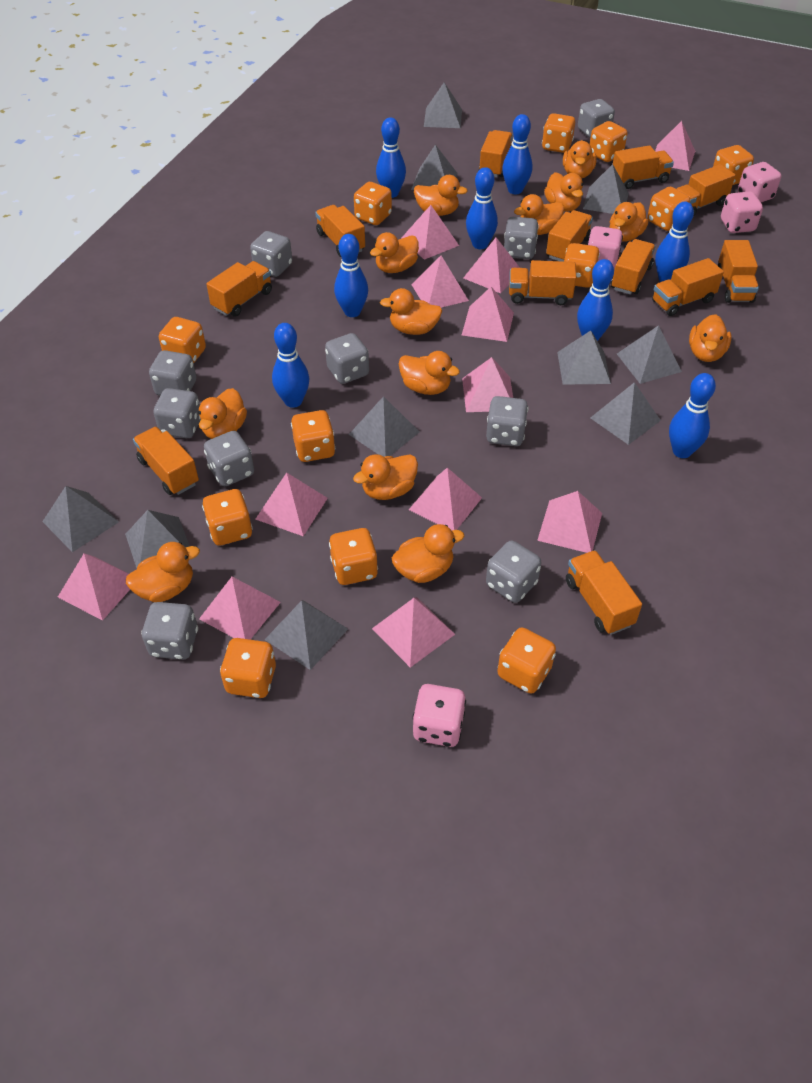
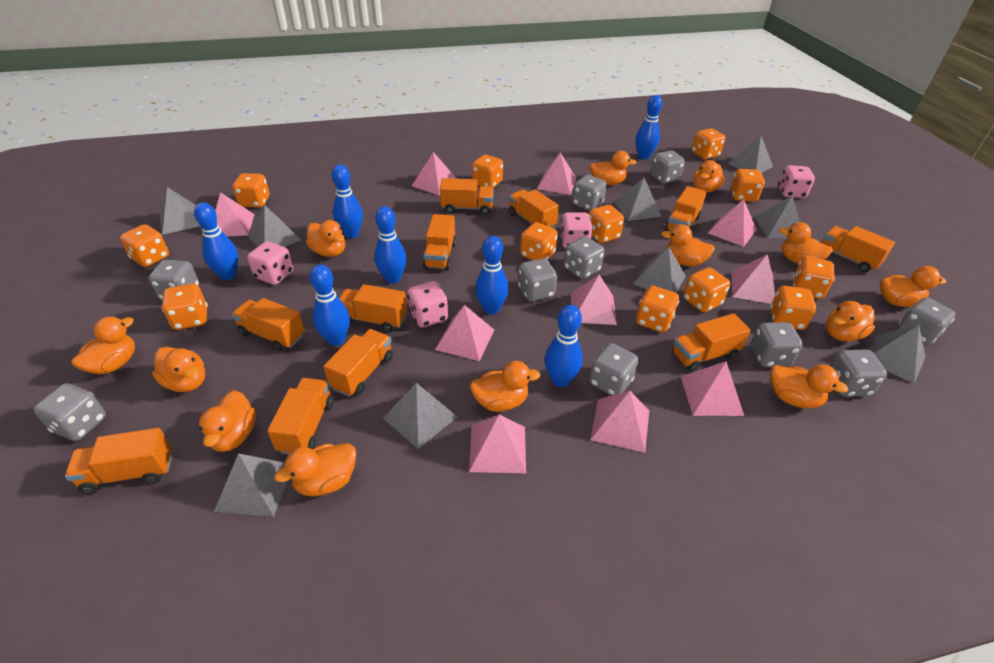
blue bowling pin: [272,323,309,408] [334,234,368,317] [376,117,406,198] [466,167,498,249] [502,114,532,195] [577,259,614,341] [655,201,694,282] [669,373,716,458] = 8 -> [194,202,238,280] [310,264,350,346] [332,164,363,238] [374,206,407,284] [475,236,509,315] [545,305,583,387] [635,95,662,160] = 7
grey pyramid: [42,486,119,552] [125,510,189,568] [265,600,348,670] [349,396,420,457] [411,145,457,190] [424,82,462,128] [557,331,611,385] [583,164,629,214] [590,382,661,445] [617,325,682,384] = 10 -> [159,187,200,235] [214,453,287,517] [248,205,301,247] [383,383,457,449] [614,178,662,221] [633,247,686,293] [728,135,773,173] [755,195,800,238] [869,325,926,384] = 9
orange truck: [133,427,199,495] [206,261,272,317] [315,205,365,257] [479,130,513,177] [509,260,576,305] [546,210,593,262] [566,550,642,635] [611,239,656,295] [613,145,674,189] [652,258,724,316] [677,164,735,215] [717,240,759,303] = 12 -> [65,428,172,494] [231,298,305,351] [267,378,334,454] [323,329,393,397] [339,284,407,333] [423,214,456,270] [440,178,494,215] [509,190,559,228] [665,186,707,231] [672,313,751,372] [822,226,895,272] = 11
pink pyramid: [58,553,130,621] [199,577,281,640] [255,473,328,536] [372,597,455,668] [401,205,459,260] [409,468,482,530] [411,256,469,308] [462,287,514,342] [462,357,513,412] [463,238,520,294] [537,491,602,553] [655,121,695,171] = 12 -> [215,192,255,237] [412,152,457,196] [435,305,494,361] [469,415,526,473] [537,153,576,195] [571,275,617,325] [590,391,649,453] [681,361,744,416] [708,199,757,247] [731,254,775,304] = 10

